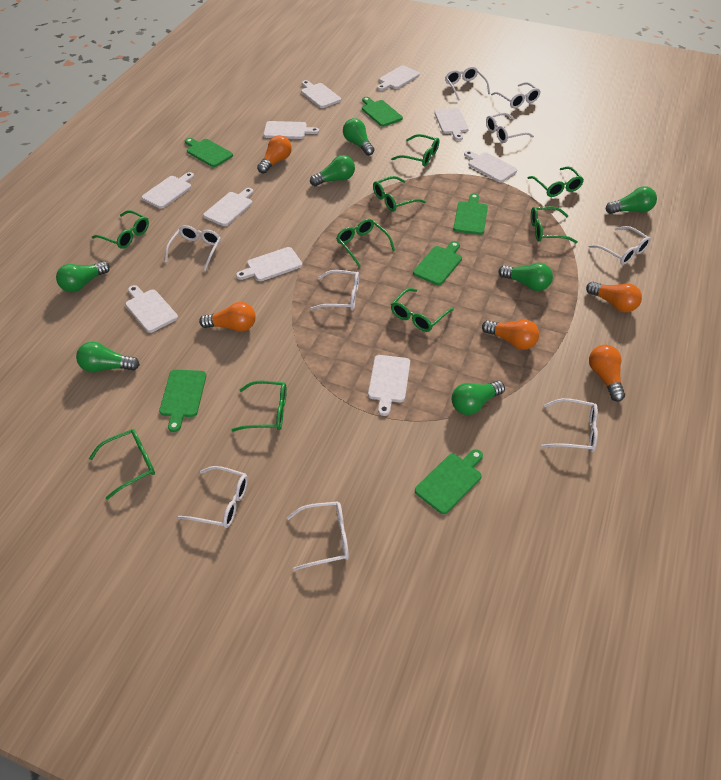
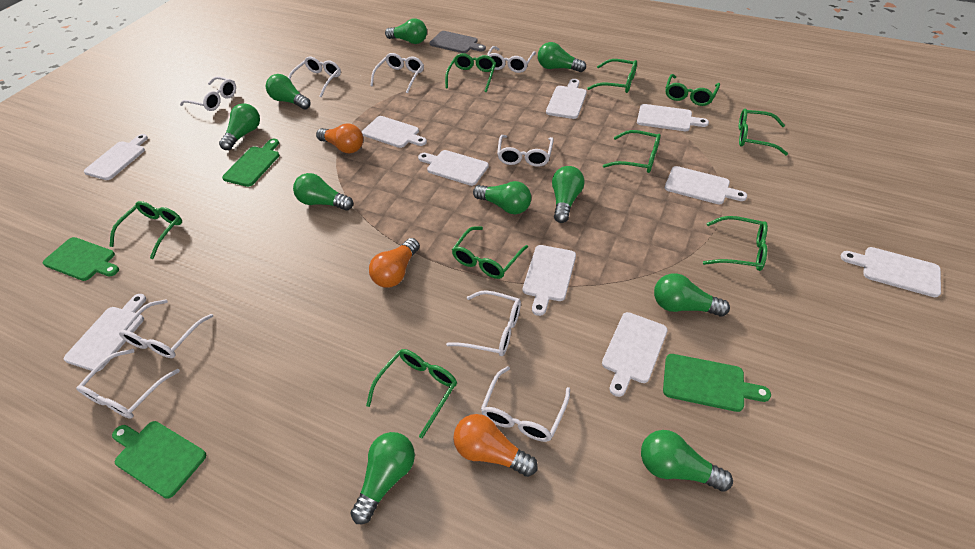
green cutting board: [159,370,206,432] [185,138,233,167] [362,97,403,127] [413,241,462,285] [415,449,483,514] [453,193,488,235] = 6 -> [43,237,119,281] [112,421,206,499] [222,139,279,187] [663,354,771,412] = 4
green light bulb: [56,261,110,292] [76,341,140,372] [310,155,355,186] [343,118,374,156] [452,381,505,415] [498,263,553,291] [605,186,657,214] = 7 -> [219,103,260,150] [266,74,311,109] [293,173,353,211] [350,432,415,524] [385,18,427,44] [473,181,531,214] [538,42,586,72] [552,166,585,223] [641,430,733,492] [654,273,730,316] = 10
grey cutting board: none = 0 -> [429,31,486,53] = 1
orange light bulb: [199,302,256,332] [257,135,292,174] [482,320,539,350] [586,282,642,312] [589,345,625,402] = 5 -> [316,123,363,153] [369,238,420,288] [453,414,538,477] = 3

